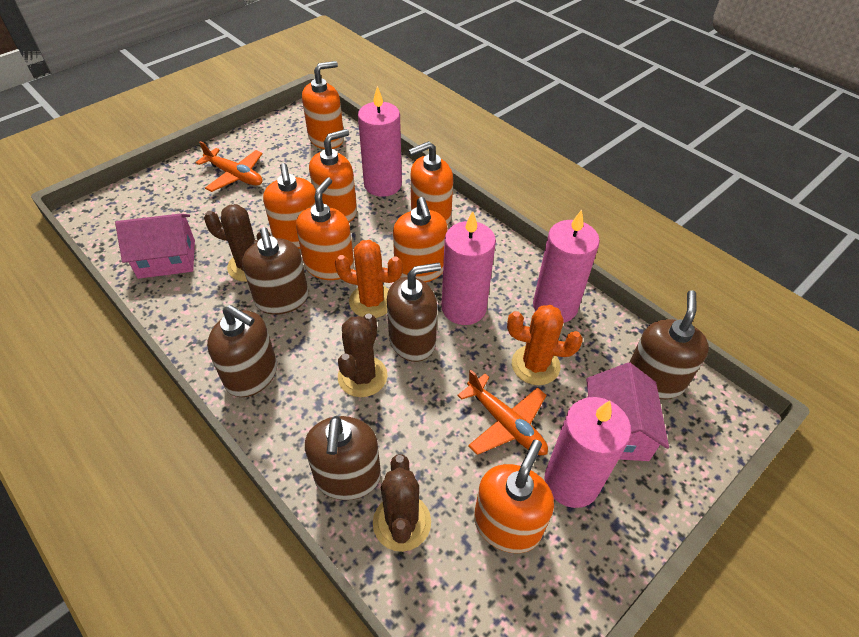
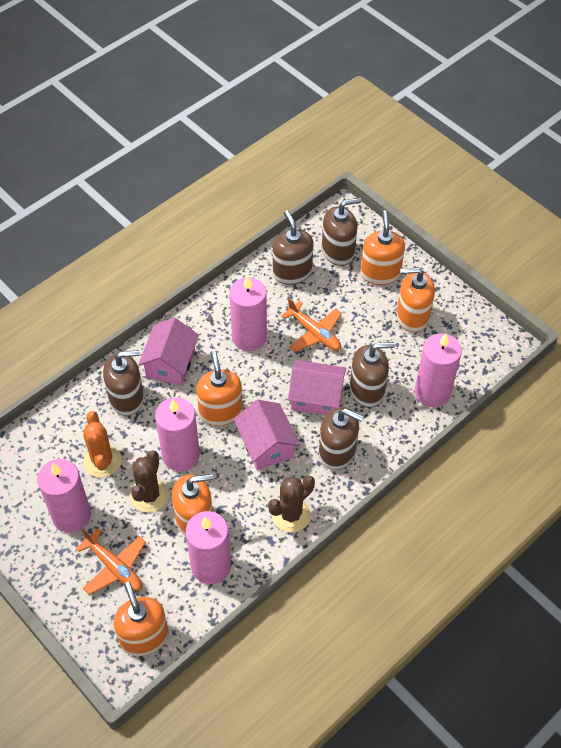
brown cactus: [204,204,271,282] [338,313,387,397] [373,454,431,552] = 3 -> [130,450,169,513] [268,476,315,532] = 2
orange cactus: [335,240,403,318] [507,305,583,385] = 2 -> [83,411,121,478] = 1
orange soap dispenser: [263,163,316,249] [296,177,354,280] [302,61,344,149] [309,129,357,222] [393,197,448,283] [408,141,453,225] [474,440,554,553] = 7 -> [113,582,169,656] [172,474,213,536] [196,350,243,426] [361,210,405,285] [396,267,435,332] = 5
pink candle: [358,86,402,197] [442,211,496,325] [533,209,600,323] [544,397,631,508] = 4 -> [37,459,91,533] [155,397,200,471] [186,511,231,584] [230,275,267,351] [415,333,462,407] = 5
pink house: [115,214,195,279] [586,363,669,461] = 2 -> [138,318,199,385] [234,399,300,470] [288,360,346,415] = 3

